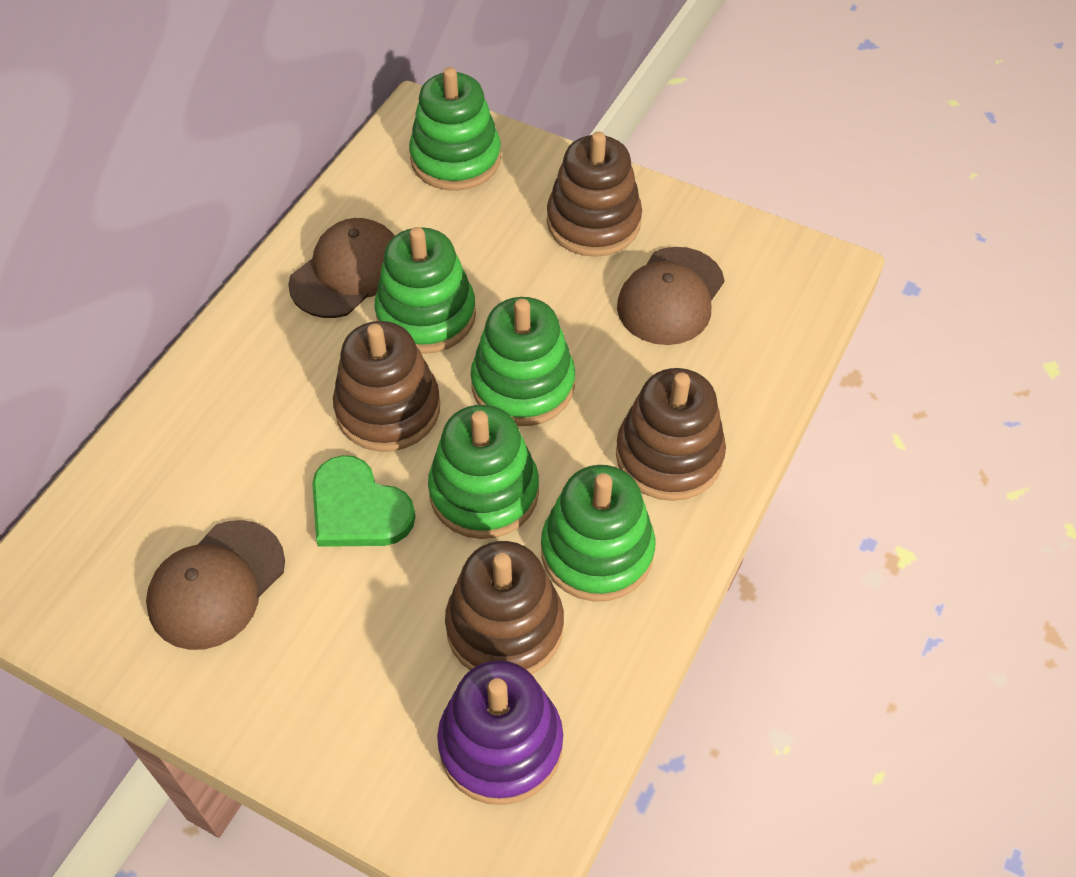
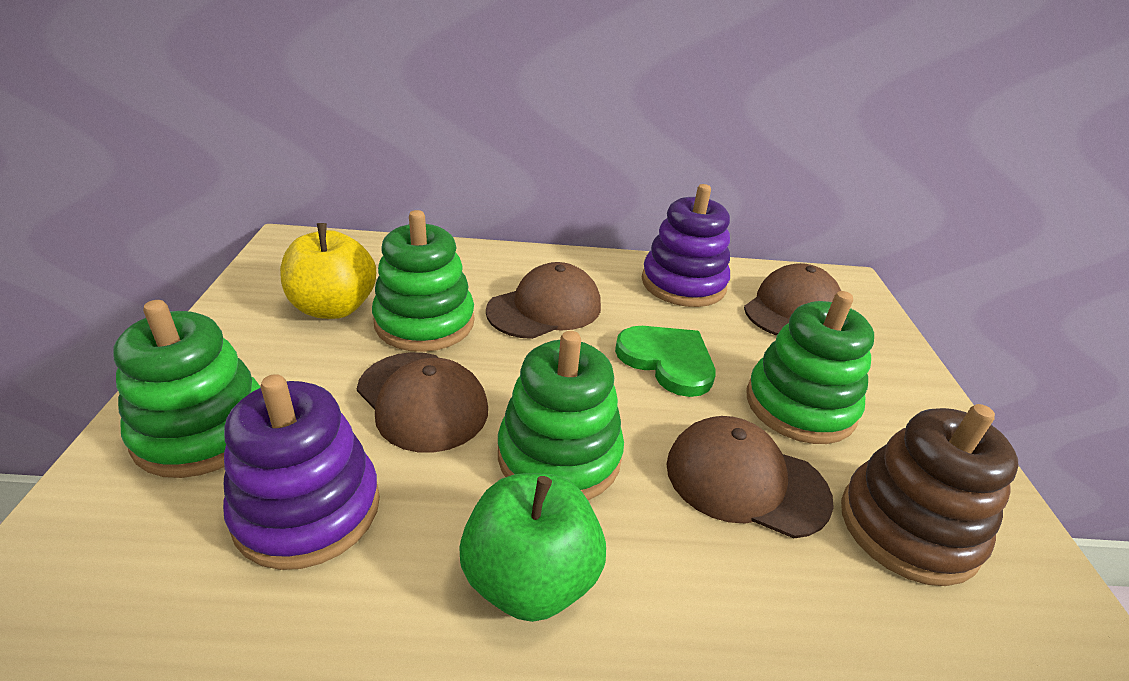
brown cap: [146,520,285,650] [288,218,395,318] [617,247,725,345] = 3 -> [357,352,488,453] [486,262,601,339] [666,416,834,538] [744,263,841,336] = 4
brown stacking toy: [333,321,440,451] [445,541,564,674] [547,132,642,257] [616,368,726,501] = 4 -> [841,404,1018,586] = 1
green apple: none = 0 -> [459,473,606,622] = 1
green stacking toy: [375,227,476,354] [409,67,501,191] [428,405,539,539] [471,297,575,426] [541,465,655,601] = 5 -> [113,300,261,478] [372,210,474,352] [498,331,624,500] [747,291,874,444] = 4
purple stacking toy: [437,660,563,805] = 1 -> [223,374,380,570] [642,184,730,307] = 2
yellow apple: none = 0 -> [280,223,376,319] = 1

